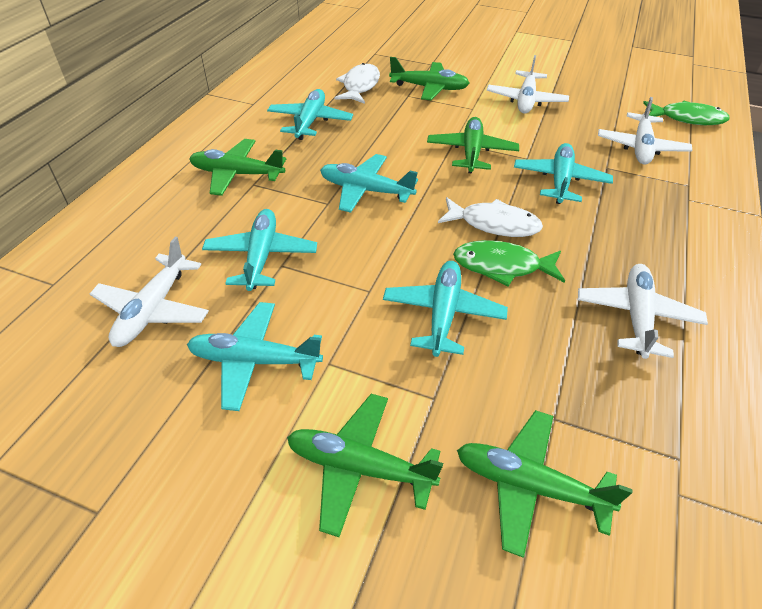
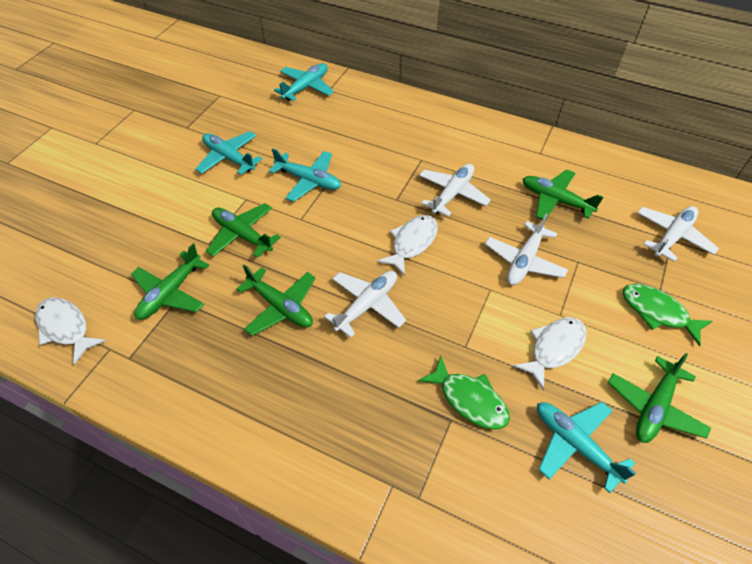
turquoise plane: [187,302,323,411] [202,209,317,291] [267,89,353,140] [320,154,418,213] [383,261,508,357] [514,143,613,204] = 6 -> [196,131,263,175] [269,148,341,202] [274,63,334,101] [537,402,636,493] = 4
white fish: [335,63,380,104] [438,197,543,237] = 2 -> [35,297,106,365] [377,215,438,276] [513,317,587,390] = 3

